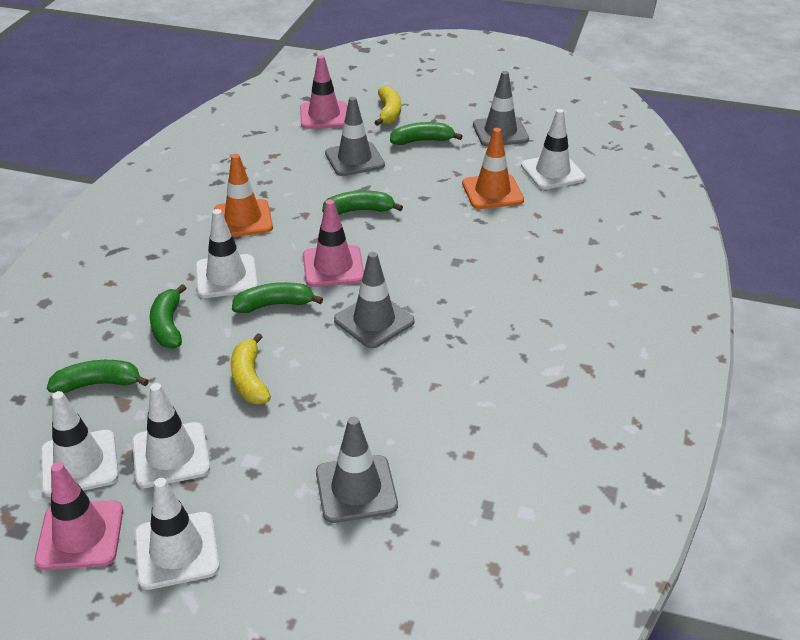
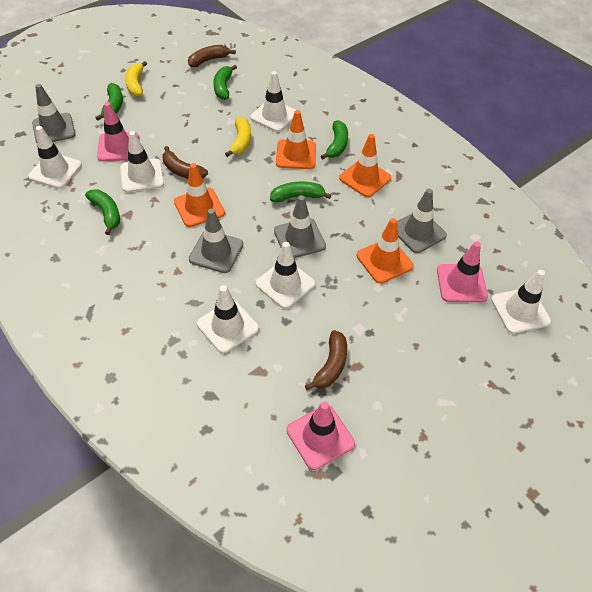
brown banana: none = 0 -> [162,146,208,179] [188,45,236,67] [305,330,347,390] = 3
orange traffic cone: [214,154,273,237] [462,128,524,209] = 2 -> [174,163,225,227] [276,110,316,169] [339,134,391,197] [356,218,414,283] = 4
white traffic cone: [41,391,119,497] [132,383,210,488] [135,478,220,590] [196,209,258,298] [521,109,586,190] = 5 -> [28,126,82,189] [120,131,164,192] [197,285,259,353] [250,71,296,132] [256,242,315,309] [491,270,551,334] = 6

